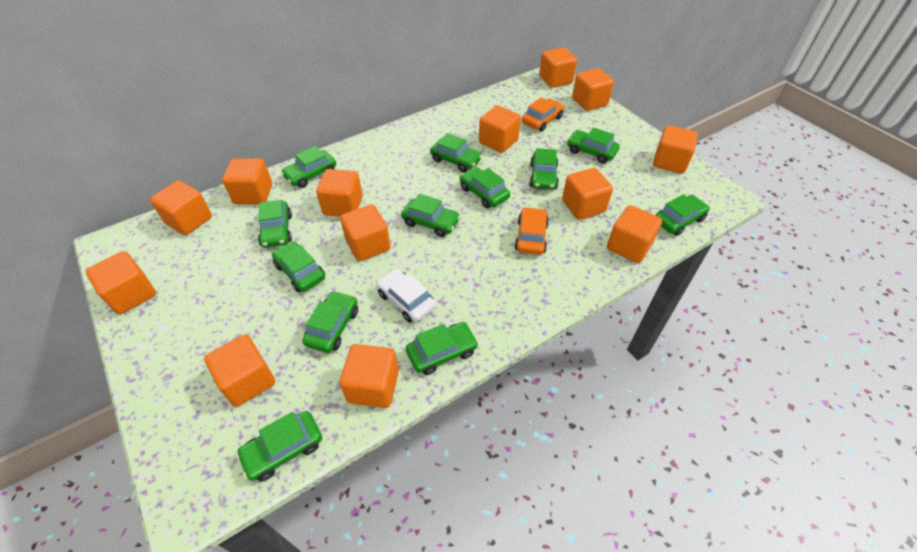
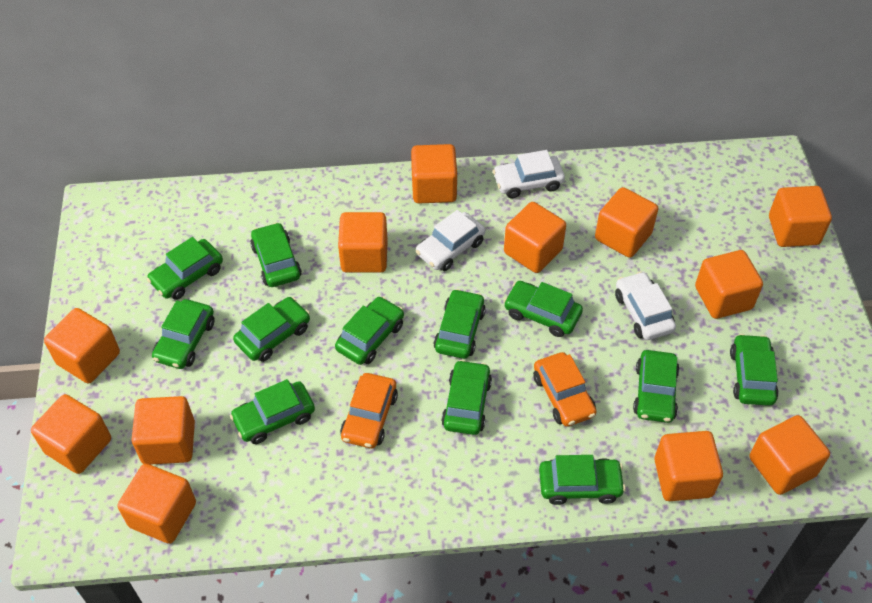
orange cube: [86,251,156,314] [150,180,212,235] [204,334,275,407] [222,158,272,204] [316,169,363,217] [340,204,391,261] [340,344,399,408] [479,105,521,153] [539,47,577,88] [562,168,613,220] [572,68,614,111] [607,205,662,263] [653,125,698,173] = 13 -> [31,394,111,474] [44,308,120,384] [117,464,196,544] [131,396,195,465] [338,212,388,273] [411,144,457,203] [504,202,566,273] [595,187,658,258] [654,431,723,501] [695,250,763,319] [750,415,830,495] [769,186,832,247] = 12
white car: [376,268,436,323] = 1 -> [416,210,485,271] [493,150,565,198] [615,271,676,340] = 3

